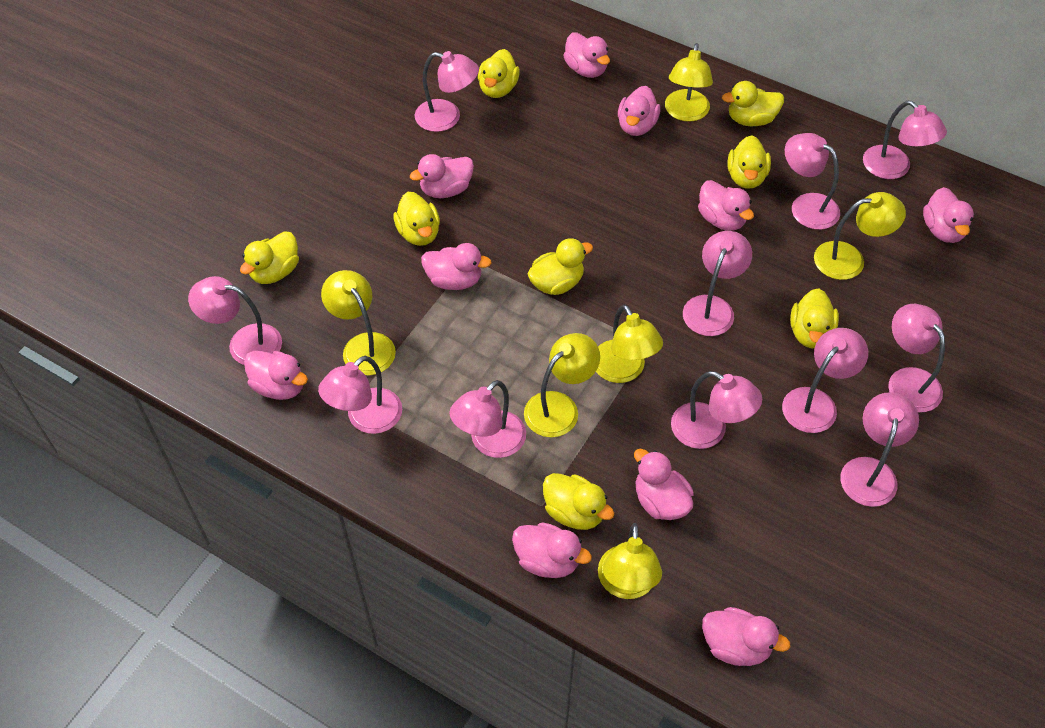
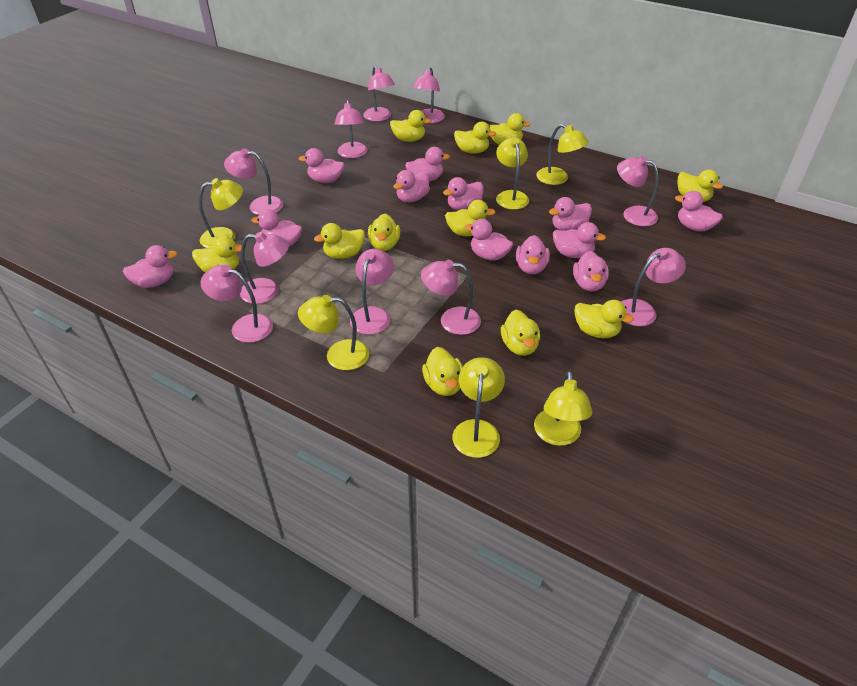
pink duck: [244,351,308,400] [410,154,474,198] [421,243,492,290] [512,522,592,578] [563,33,610,78] [618,86,660,136] [634,449,694,520] [698,180,754,231] [702,607,790,666] [923,187,974,243] = 10 -> [123,245,177,288] [251,209,302,247] [299,148,344,183] [393,170,430,202] [405,147,450,182] [443,177,484,210] [465,219,513,261] [516,235,550,274] [549,197,592,231] [553,222,606,258] [573,251,609,292] [675,191,723,232] = 12
pink lamp: [188,276,282,365] [318,356,402,434] [415,51,479,132] [449,380,526,458] [671,371,762,449] [683,231,752,336] [782,328,868,433] [785,133,840,230] [840,392,919,507] [863,101,947,179] [888,304,945,412] = 11 -> [201,265,273,343] [224,148,283,215] [240,232,289,304] [334,100,368,158] [350,249,394,335] [363,66,395,122] [413,67,445,123] [421,260,481,335] [617,156,659,226] [621,248,686,326] = 10
yellow duck: [240,231,299,284] [393,192,440,246] [478,49,520,98] [527,238,593,295] [543,473,614,530] [722,81,784,126] [727,135,771,189] [790,288,839,348] = 8 -> [192,236,242,272] [314,223,365,259] [368,214,400,251] [390,110,431,142] [422,347,463,396] [445,200,496,236] [454,122,496,154] [490,113,531,145] [501,310,540,356] [574,300,634,338] [678,169,723,202] = 11

